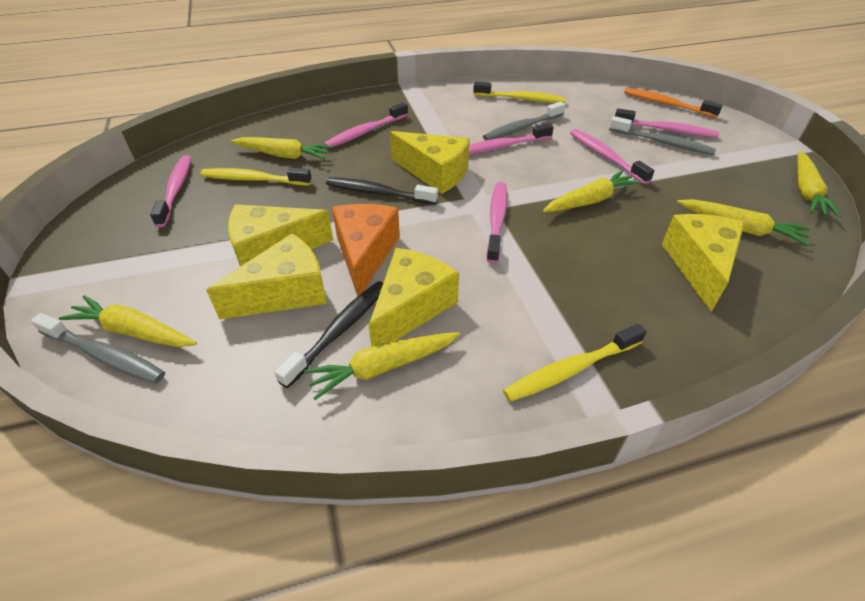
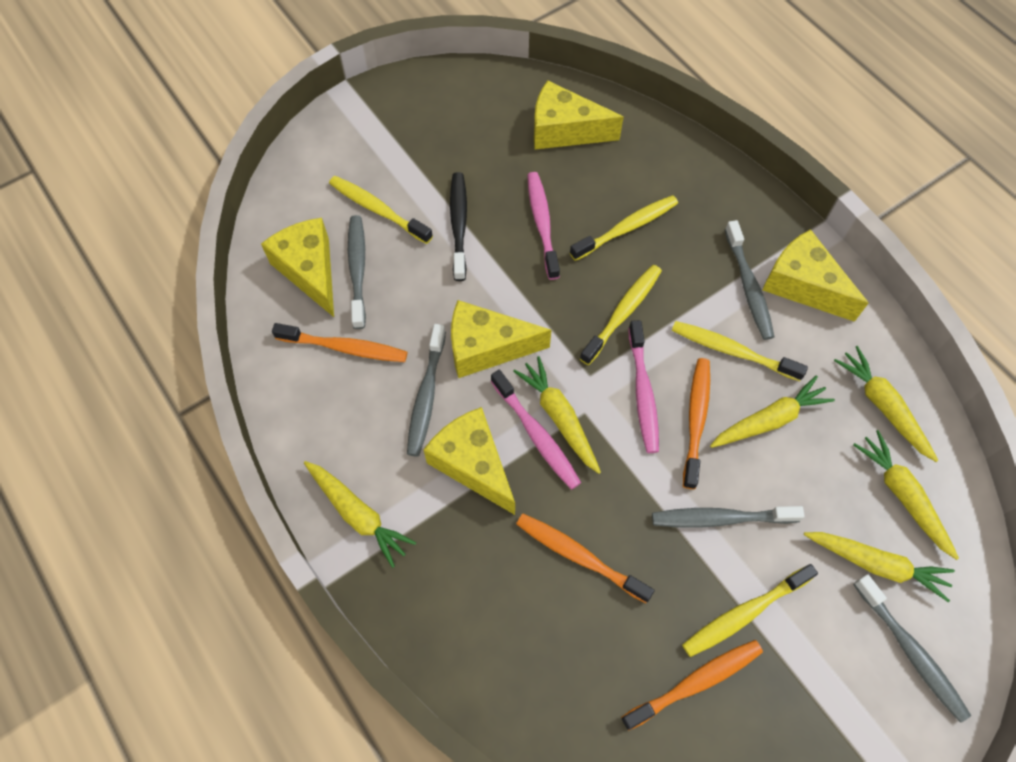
black toothbrush: [274,281,383,388] [326,177,438,205] = 2 -> [450,172,467,281] = 1
grey toothbrush: [31,313,165,384] [483,101,565,141] [609,116,716,155] = 3 -> [348,215,366,329] [407,324,446,457] [652,506,805,528] [725,220,774,340] [853,574,971,723] = 5
orange cheese: [332,204,400,297] = 1 -> none = 0
orange toothbrush: [624,88,723,118] = 1 -> [272,323,408,362] [516,514,655,603] [621,640,763,731] [683,358,710,489] = 4
pink toothbrush: [150,155,191,227] [324,102,408,149] [469,123,554,155] [486,182,507,263] [570,129,655,184] [615,109,719,138] = 6 -> [491,370,581,490] [527,172,560,280] [628,320,659,453] = 3
yellow toothbrush: [200,168,312,185] [473,82,566,103] [503,324,647,402] = 3 -> [329,176,433,244] [570,195,678,261] [580,265,662,365] [672,321,808,381] [682,564,818,657] = 5

